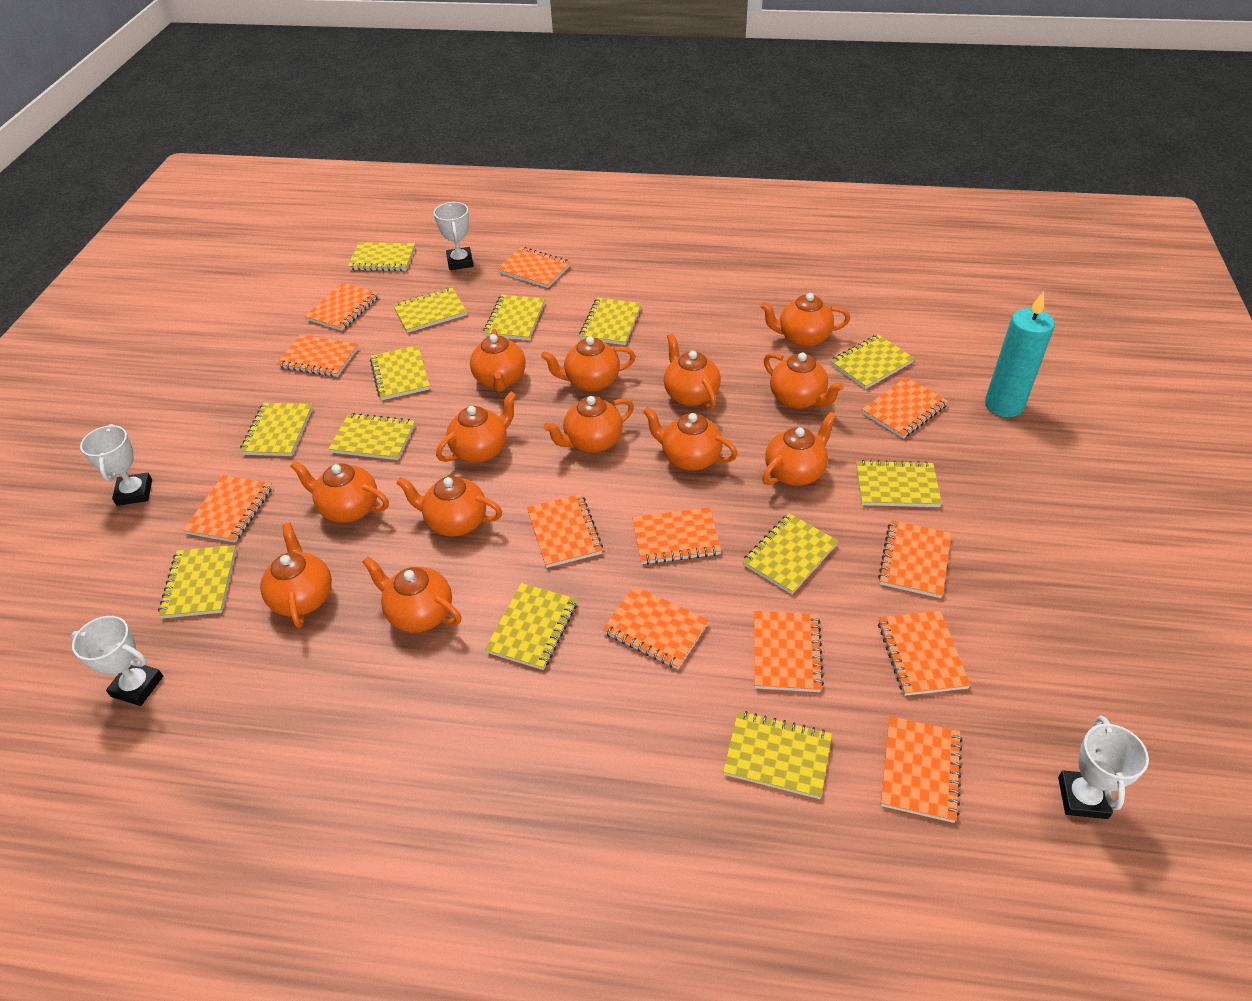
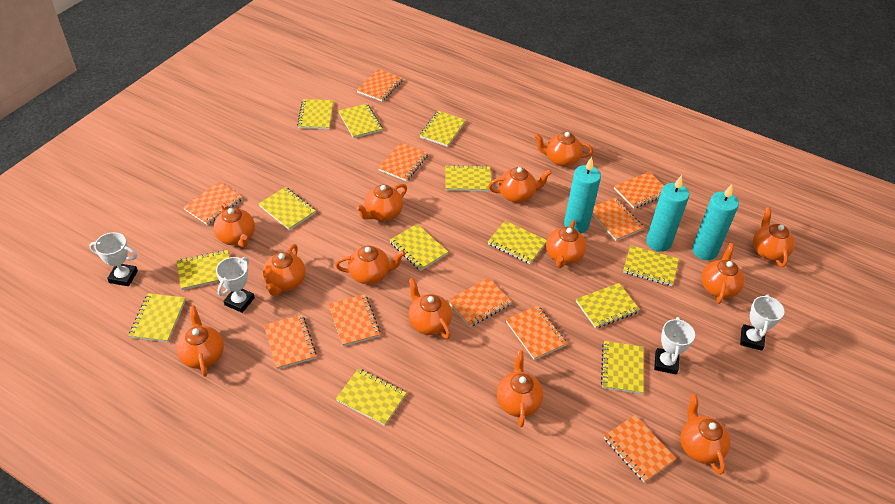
orange notebook: [183,475,272,543] [277,335,359,377] [304,283,379,331] [497,247,571,288] [527,494,603,568] [602,586,709,669] [632,507,722,565] [754,611,824,692] [862,377,948,438] [878,520,951,598] [878,611,971,696] [881,716,963,823] = 12 -> [183,182,243,225] [264,315,316,369] [328,294,381,346] [357,69,403,102] [378,142,428,181] [448,278,511,327] [506,305,567,360] [592,198,644,241] [604,415,676,482] [614,172,664,209] = 10
turquoise candle: [985,291,1055,417] = 1 -> [564,157,601,233] [646,175,689,252] [692,184,739,260] = 3

